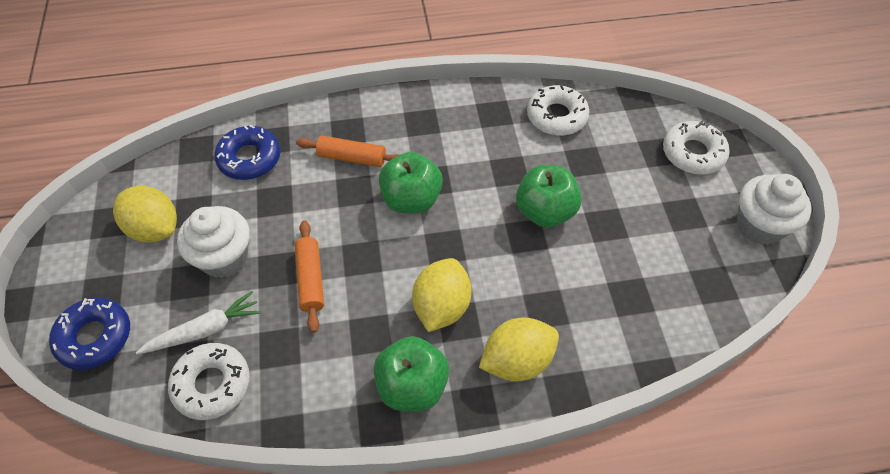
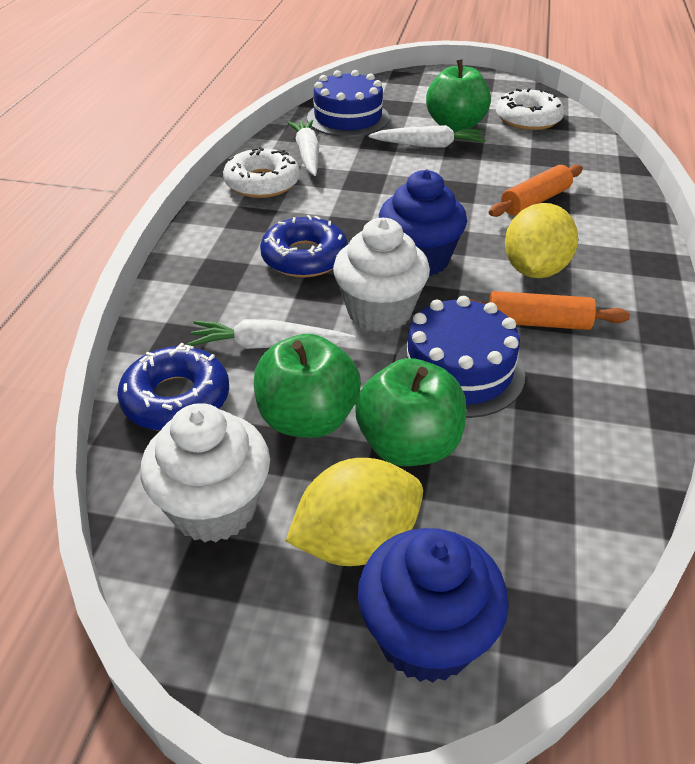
blue cake: none = 0 -> [307,70,390,137] [395,296,525,418] = 2
blue cupcake: none = 0 -> [358,528,509,683] [379,169,467,276] = 2
white carrot: [136,291,261,354] = 1 -> [187,319,356,349] [288,120,319,176] [368,125,485,148] = 3
white donut: [168,343,250,420] [527,85,589,136] [663,120,730,175] = 3 -> [223,147,300,198] [496,88,564,130] = 2
yellow lemon: [113,186,177,243] [412,258,472,332] [479,317,559,381] = 3 -> [286,458,423,566] [505,203,578,278] = 2

